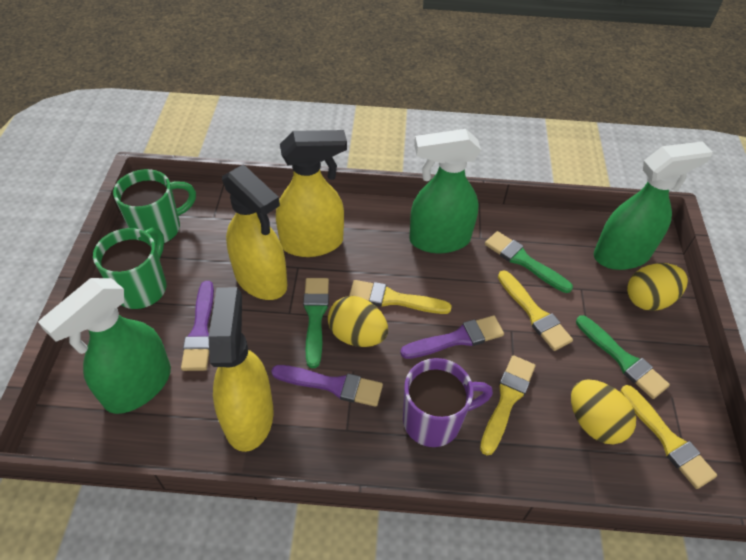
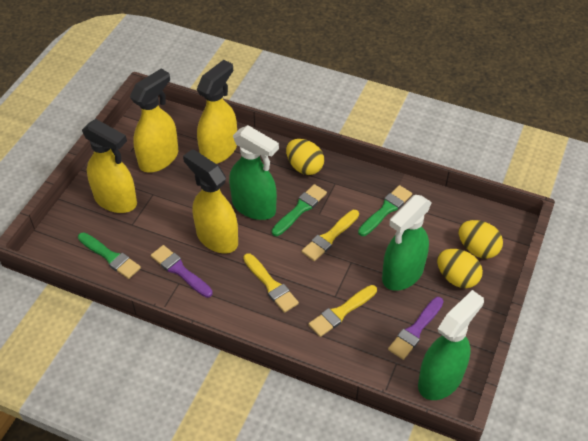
green mug: [93,228,166,309] [113,169,196,246] = 2 -> none = 0
purple brush: [181,281,214,371] [271,365,383,407] [400,316,504,359] = 3 -> [151,245,213,298] [388,297,444,360] = 2
purple mug: [403,358,493,447] = 1 -> none = 0
yellow brush: [349,280,452,314] [480,355,536,455] [498,270,573,351] [621,385,717,489] = 4 -> [243,253,299,313] [302,210,359,261] [308,285,377,337] = 3
yellow spray bottle: [209,287,273,452] [222,164,287,300] [276,130,347,257] = 3 -> [82,119,137,213] [130,68,178,173] [183,149,238,254] [197,60,237,164] = 4

